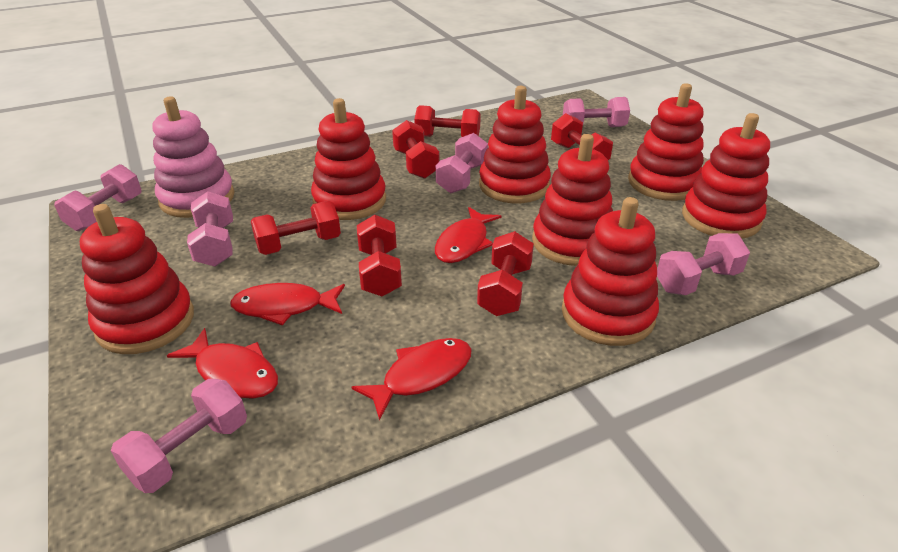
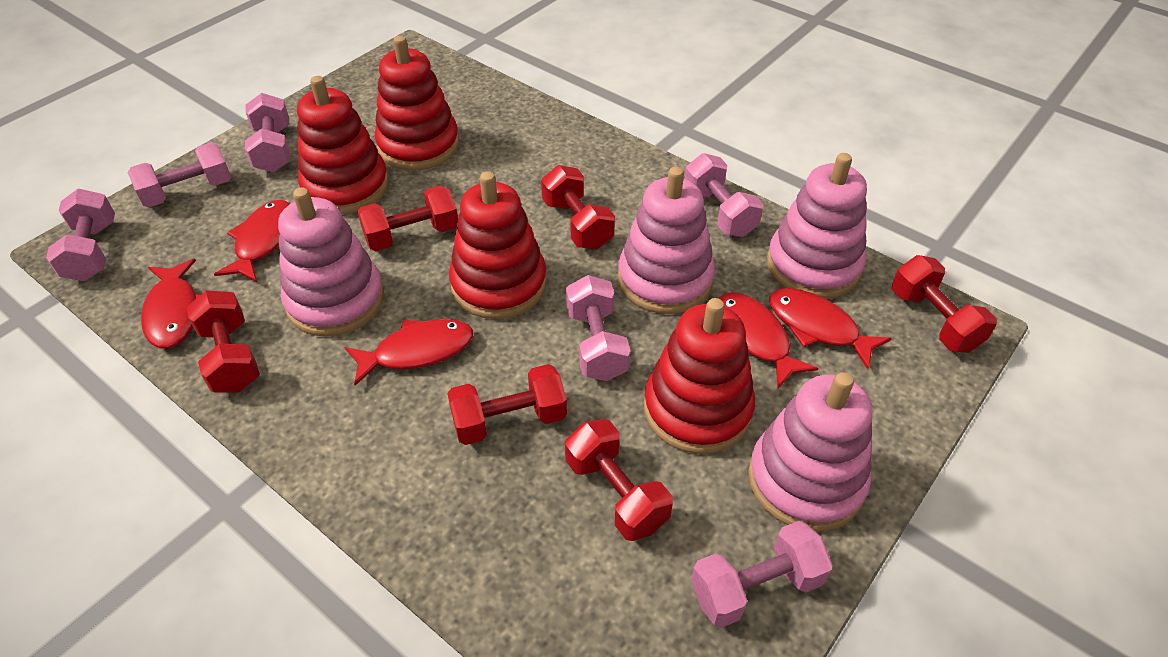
pink stacking toy: [152,96,234,218] = 1 -> [278,188,384,337] [618,167,715,314] [748,372,872,531] [767,153,867,299] = 4
red fish: [167,328,278,399] [230,283,345,326] [352,338,472,421] [435,207,501,263] = 4 -> [141,258,200,348] [214,200,290,282] [345,319,473,385] [718,292,819,389] [769,288,892,369] = 5
red stacking toy: [80,204,194,354] [311,98,386,220] [479,86,551,203] [532,134,613,266] [562,197,659,346] [628,83,704,201] [682,113,770,239] = 7 -> [297,76,389,215] [375,36,459,171] [449,171,547,319] [644,298,755,454] = 4

